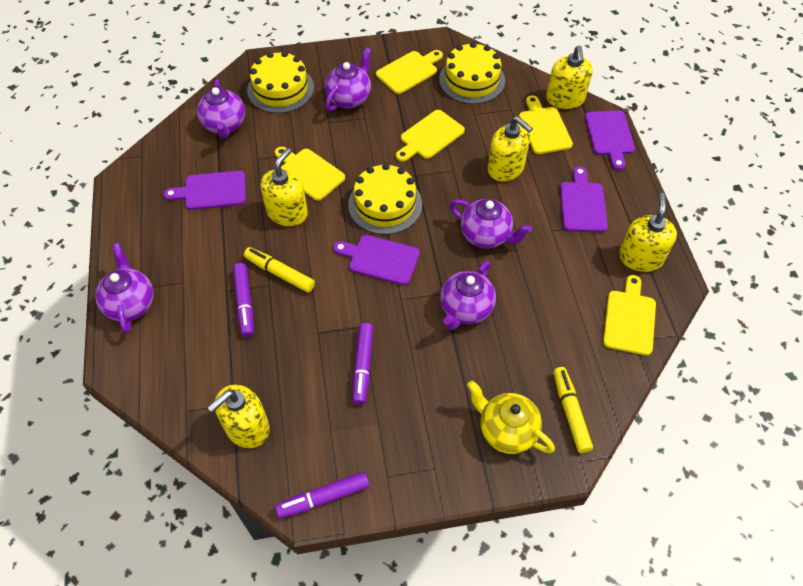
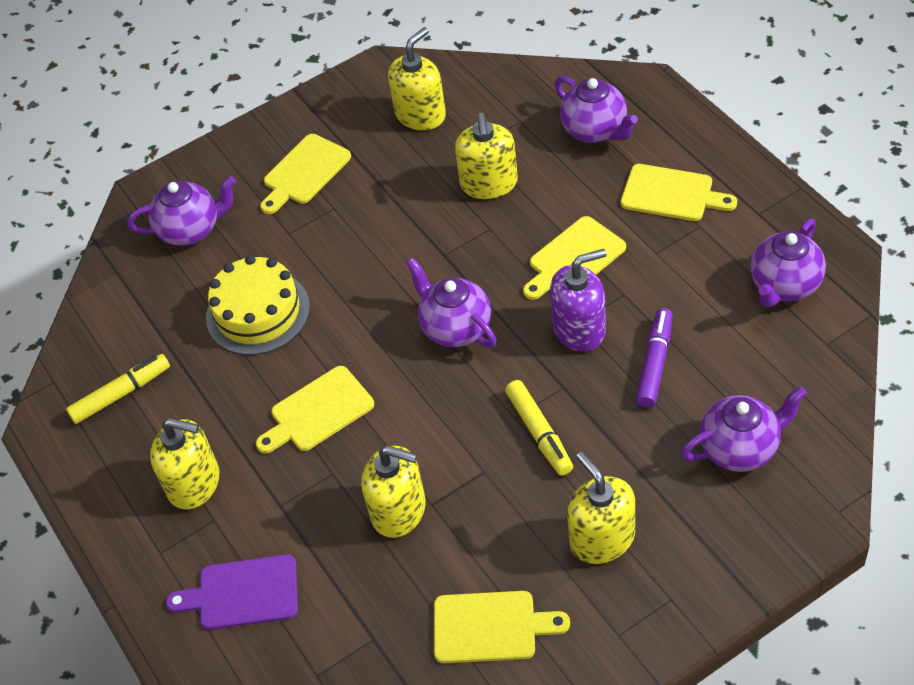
purple cutting board: [164,171,246,210] [333,235,420,285] [560,166,608,232] [585,110,635,170] = 4 -> [166,554,298,630] = 1
purple marker: [233,263,254,337] [275,472,369,518] [353,323,374,405] = 3 -> [636,308,673,408] = 1
purple soap dispenser: none = 0 -> [550,249,607,352] = 1
yellow cake: [247,51,314,113] [348,163,422,235] [439,42,505,104] = 3 -> [206,255,310,355] = 1
yellow teapot: [467,380,555,454] = 1 -> none = 0

